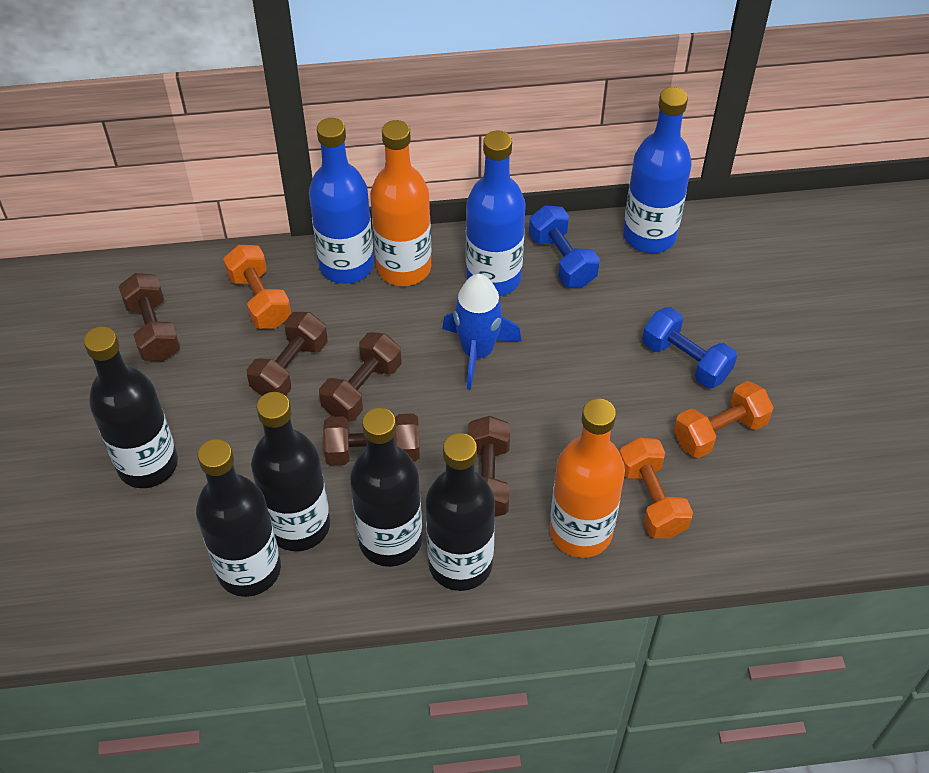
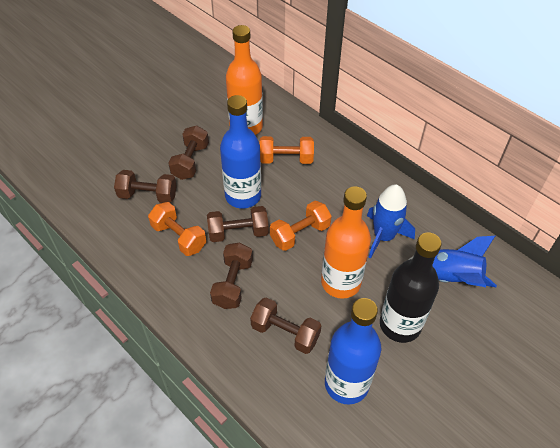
black bottle: [84,326,178,488] [196,439,281,597] [251,392,330,551] [350,408,422,567] [426,433,495,591] = 5 -> [380,232,441,343] = 1
blue bottle: [309,118,374,284] [466,130,526,296] [623,87,692,253] = 3 -> [220,95,261,209] [325,298,381,405] = 2
blue dumbbell: [529,205,600,287] [642,307,737,388] = 2 -> none = 0
blue rocket: [442,274,522,389] = 1 -> [367,184,415,259] [408,236,497,287] = 2

